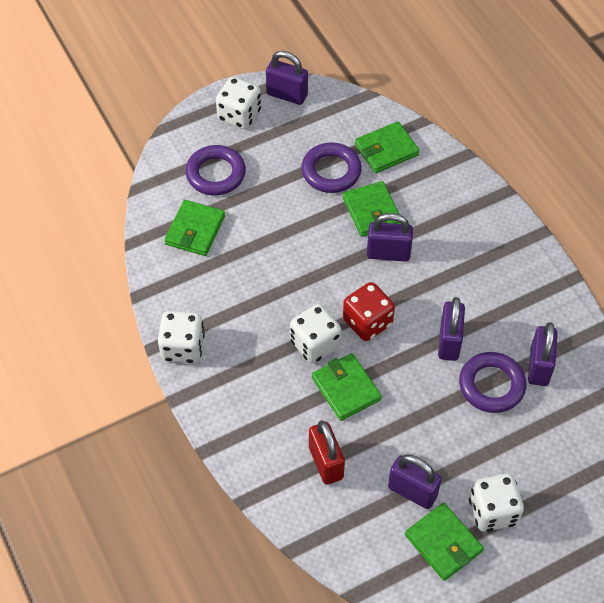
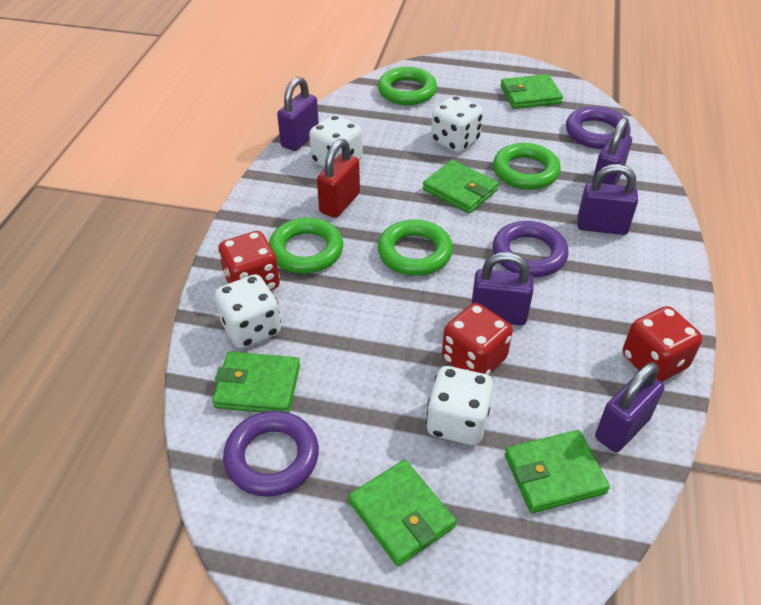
green ring: none = 0 -> [269,217,343,274] [378,67,437,105] [378,219,453,276] [493,143,561,190] = 4
red dice: [343,282,395,341] = 1 -> [218,231,280,291] [442,303,513,375] [623,306,702,382] = 3

